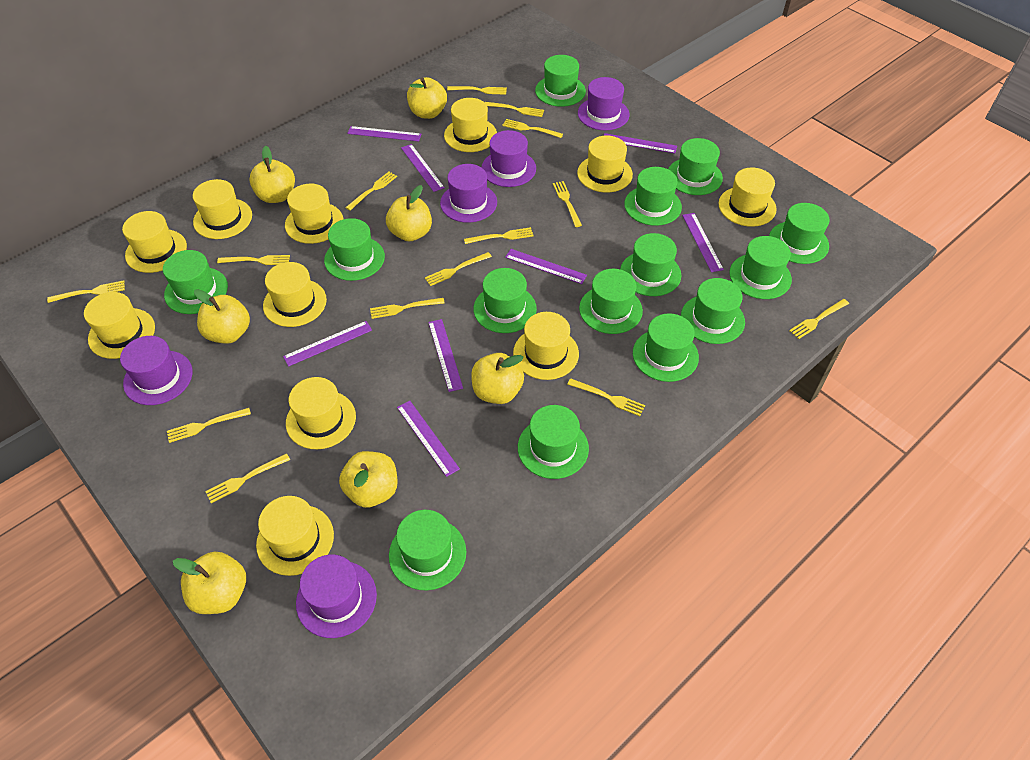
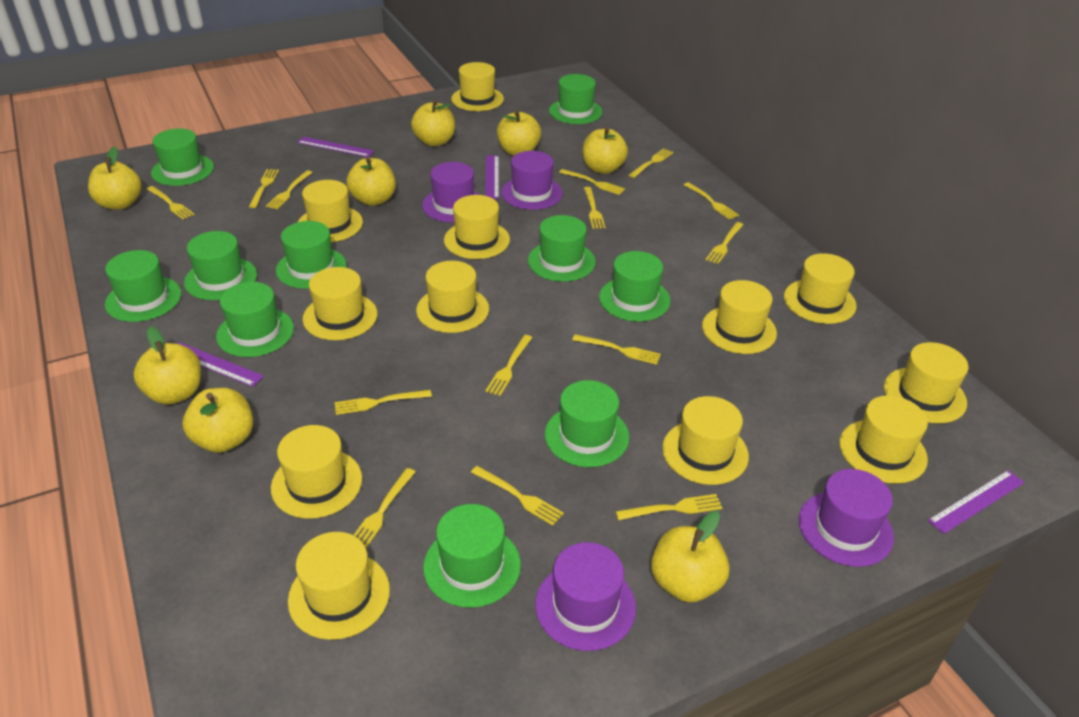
green hat: [163,250,228,314] [324,218,385,281] [389,510,466,590] [473,268,537,333] [518,405,589,479] [535,55,586,107] [579,269,643,334] [620,233,682,296] [624,167,682,226] [633,313,699,382] [668,138,723,195] [681,278,745,344] [729,236,792,299] [769,203,830,264] = 14 -> [105,250,181,322] [151,128,214,186] [184,231,257,300] [216,282,294,357] [276,221,346,289] [423,504,521,608] [528,215,596,282] [545,380,629,467] [549,74,602,124] [599,251,670,322] = 10
purple hat: [120,336,192,405] [296,554,377,638] [440,164,497,223] [481,130,536,187] [578,77,630,130] = 5 -> [422,162,480,222] [501,151,563,210] [535,542,636,651] [799,469,894,567] = 4
purple ruler: [283,321,372,367] [347,126,422,142] [397,401,460,477] [401,144,445,192] [428,319,463,392] [505,249,587,284] [604,133,677,153] [682,213,724,272] = 8 -> [178,342,264,387] [297,137,374,157] [485,156,499,199] [928,470,1024,534] = 4
yellow apple: [173,552,246,614] [194,289,250,344] [249,146,295,203] [339,451,398,508] [386,185,432,242] [407,77,447,119] [471,353,524,404] = 7 -> [88,146,142,210] [133,326,201,405] [182,388,253,453] [346,157,395,206] [411,100,455,146] [497,110,541,156] [583,127,628,174] [651,511,729,602] = 8
yellow hat: [84,292,155,359] [122,211,187,273] [193,179,252,239] [256,496,334,576] [263,262,327,327] [285,184,343,244] [286,377,356,449] [444,98,497,152] [513,312,579,380] [577,135,633,193] [718,167,777,227] = 11 -> [271,425,362,519] [288,532,390,640] [298,180,363,242] [303,267,377,340] [416,261,489,333] [444,195,510,259] [451,62,504,111] [662,396,749,485] [702,280,777,354] [784,253,857,324] [840,395,928,484] [884,342,968,423] = 12

